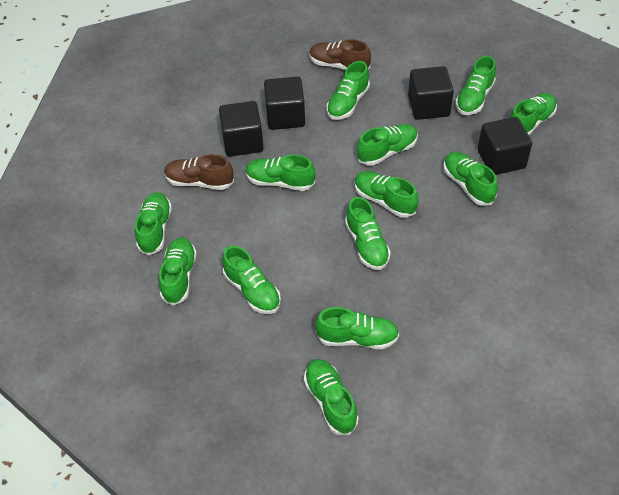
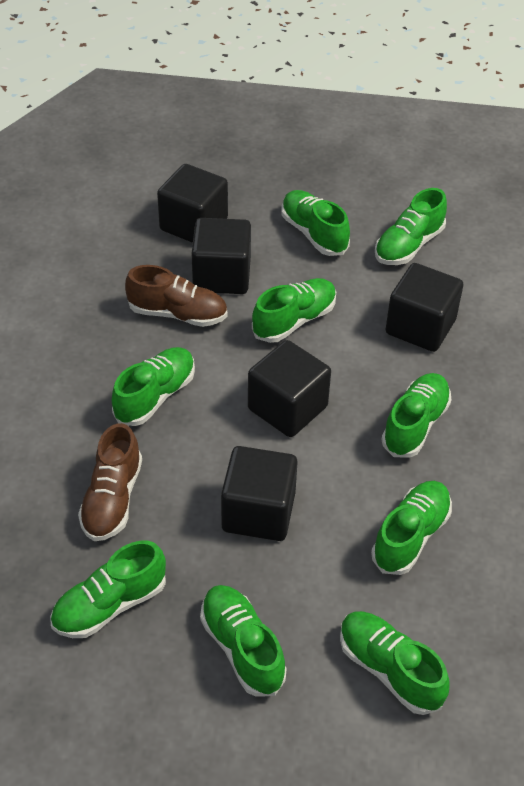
black cube: [219,101,264,157] [264,77,305,130] [408,66,454,120] [478,117,532,175] = 4 -> [157,164,228,243] [191,218,251,294] [221,446,298,541] [248,340,331,437] [385,263,463,352] = 5
green shoe: [135,192,172,255] [159,237,197,305] [222,246,281,314] [245,155,315,191] [304,359,359,435] [315,307,399,349] [327,61,370,120] [345,197,391,270] [355,171,419,218] [357,124,418,166] [443,152,498,206] [455,56,496,115] [510,93,557,135] = 13 -> [50,540,166,638] [112,347,195,426] [200,585,287,697] [252,278,336,343] [281,190,350,256] [340,611,450,715] [371,481,452,575] [375,188,447,265] [381,373,451,458] = 9

